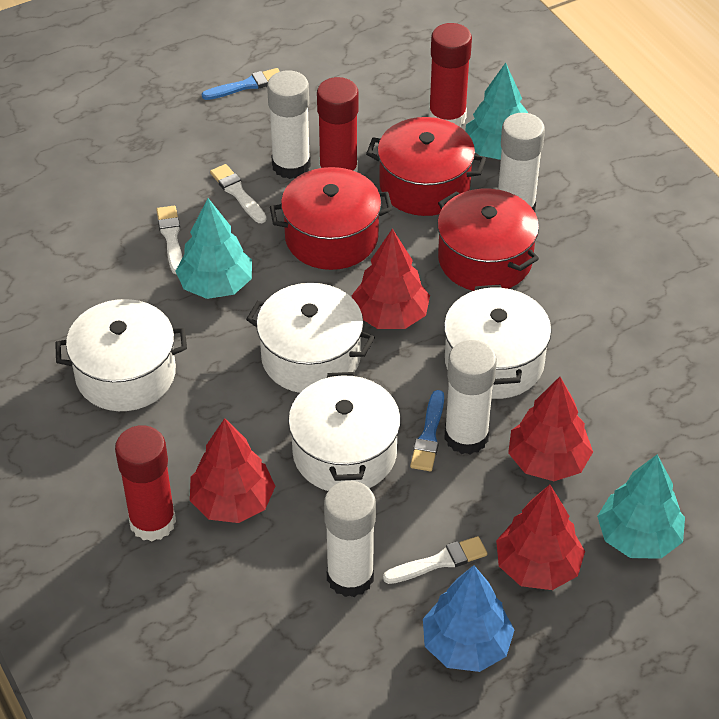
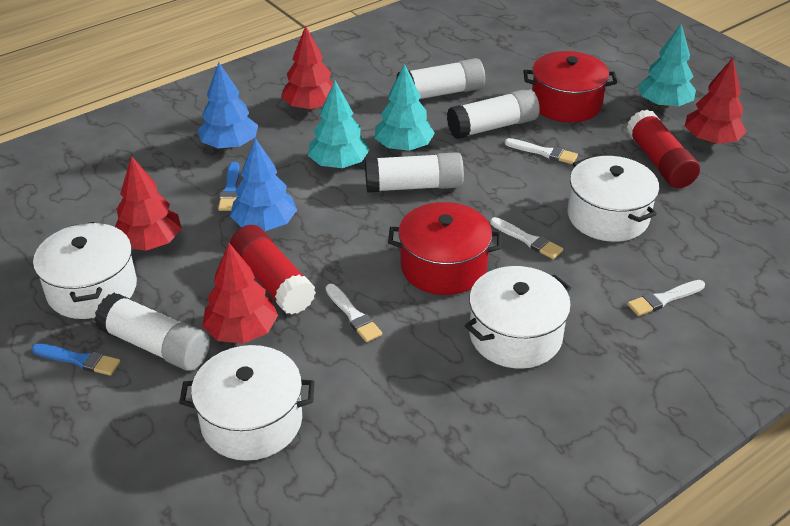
blue tree: [423,565,514,672] = 1 -> [197,62,258,149] [230,138,297,231] = 2
red glue stick: [115,425,176,541] [317,77,359,172] [429,23,472,127] = 3 -> [230,225,316,315] [626,109,700,188] = 2
red pot: [270,167,393,270] [366,117,486,216] [437,189,539,291] = 3 -> [388,202,502,295] [523,51,617,122] = 2
white brush: [156,206,182,275] [210,164,266,223] [383,536,487,584] = 3 -> [326,284,382,342] [490,217,563,259] [505,138,578,164] [627,280,705,316] = 4

